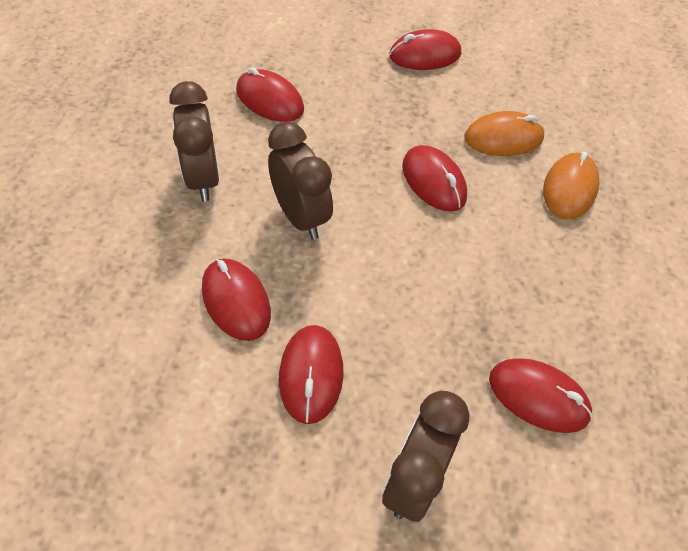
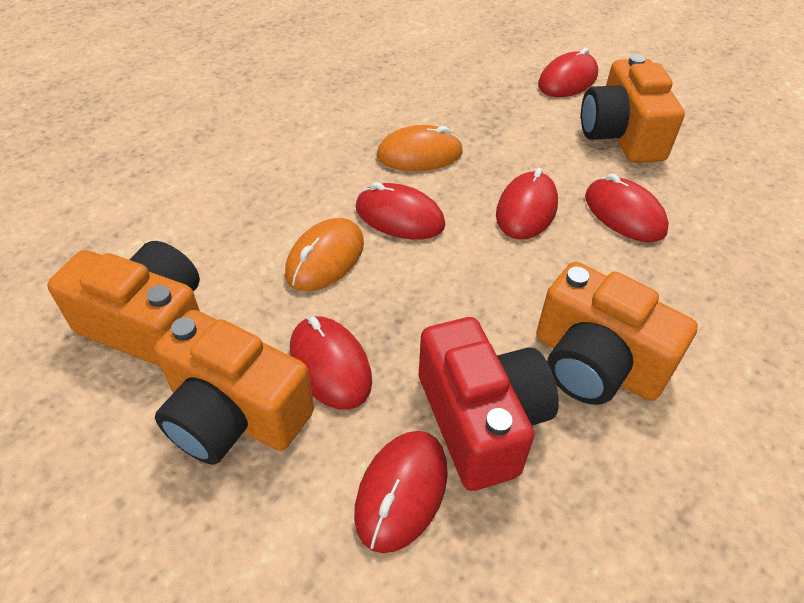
brown clock: [169,81,219,201] [268,122,333,240] [382,391,469,522] = 3 -> none = 0
orange camera: none = 0 -> [47,241,200,367] [154,310,314,465] [536,262,698,405] [581,54,685,163] = 4
red camera: none = 0 -> [419,317,559,491] = 1

